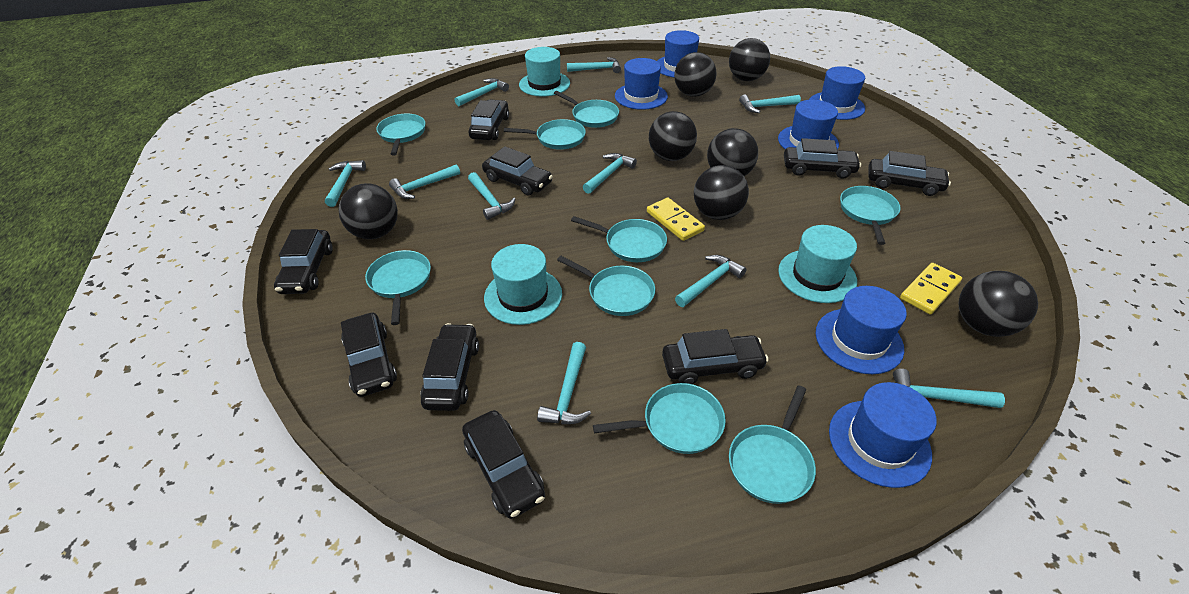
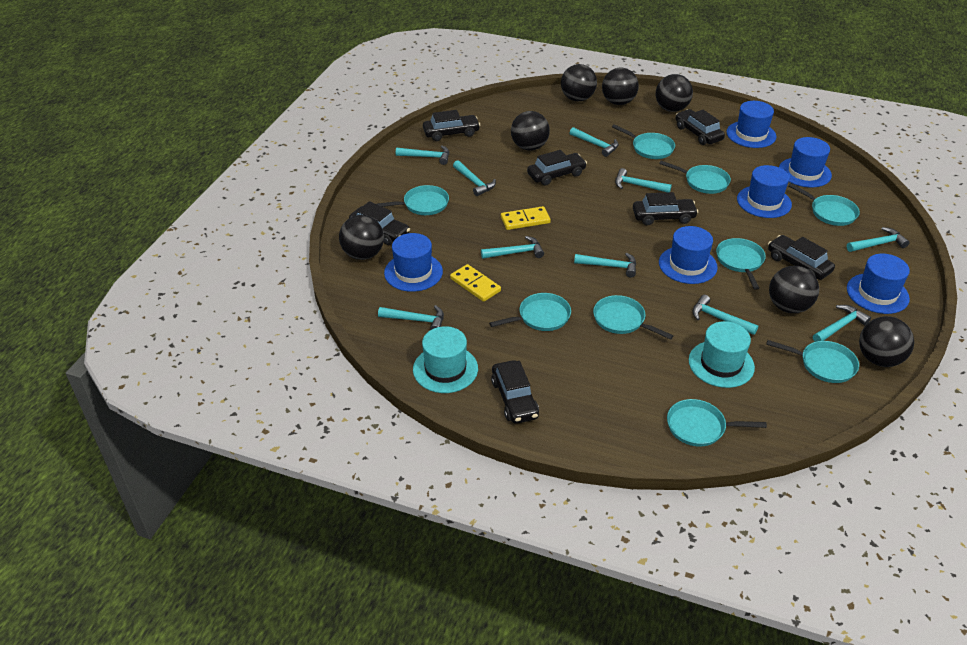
black car: [274,229,333,294] [341,313,397,397] [421,323,479,411] [462,410,545,519] [469,99,509,140] [482,146,553,195] [662,329,769,384] [784,138,861,179] [868,151,951,196] = 9 -> [349,201,410,245] [423,110,480,141] [491,360,539,424] [527,150,587,186] [633,192,698,226] [676,109,725,145] [768,235,835,280] = 7
turquoise hat: [484,244,562,325] [519,47,570,97] [778,225,857,303] = 3 -> [413,326,478,393] [689,321,755,388] = 2

